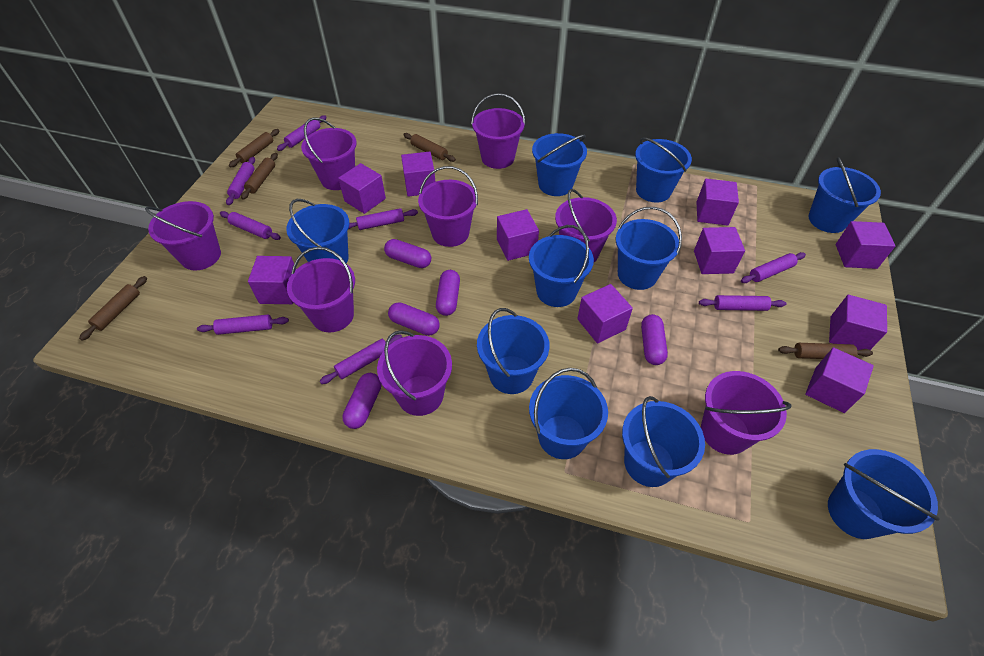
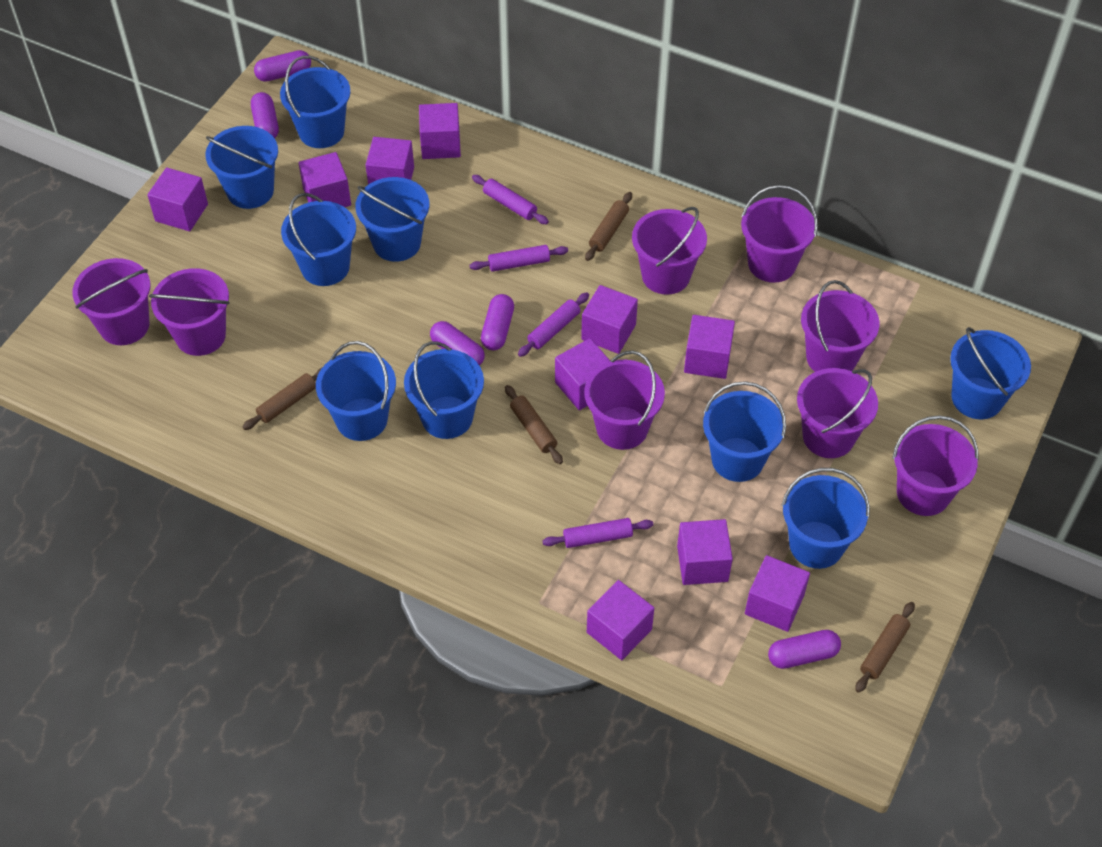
blue bucket: [286,199,349,264] [477,308,550,394] [529,225,594,307] [529,368,608,459] [532,133,587,196] [616,207,682,290] [622,396,705,487] [635,137,692,202] [808,157,881,233] [828,449,940,539] = 10 -> [205,126,278,209] [280,56,350,148] [281,193,356,286] [316,341,396,441] [355,177,429,262] [404,341,484,439] [703,381,786,482] [781,468,870,569] [950,327,1031,419] = 9
brown rolling pin: [79,276,147,341] [229,129,279,167] [241,153,278,200] [403,133,456,162] [778,343,873,359] = 5 -> [243,368,322,430] [505,385,563,464] [585,192,632,261] [855,602,915,693] = 4
purple rolling pin: [197,315,289,335] [220,211,281,240] [226,157,255,205] [277,115,327,151] [320,334,402,384] [348,208,418,230] [699,295,786,311] [741,252,806,283] = 8 -> [470,245,568,272] [472,175,549,224] [518,292,589,357] [542,518,653,548] = 4

